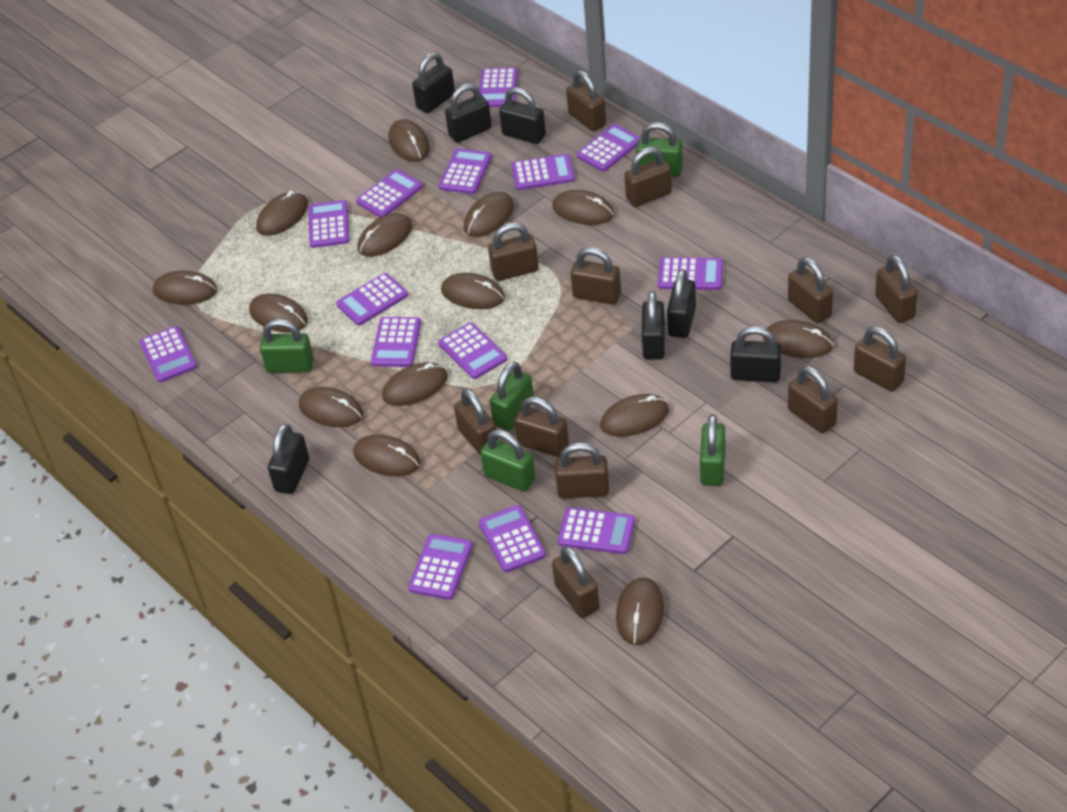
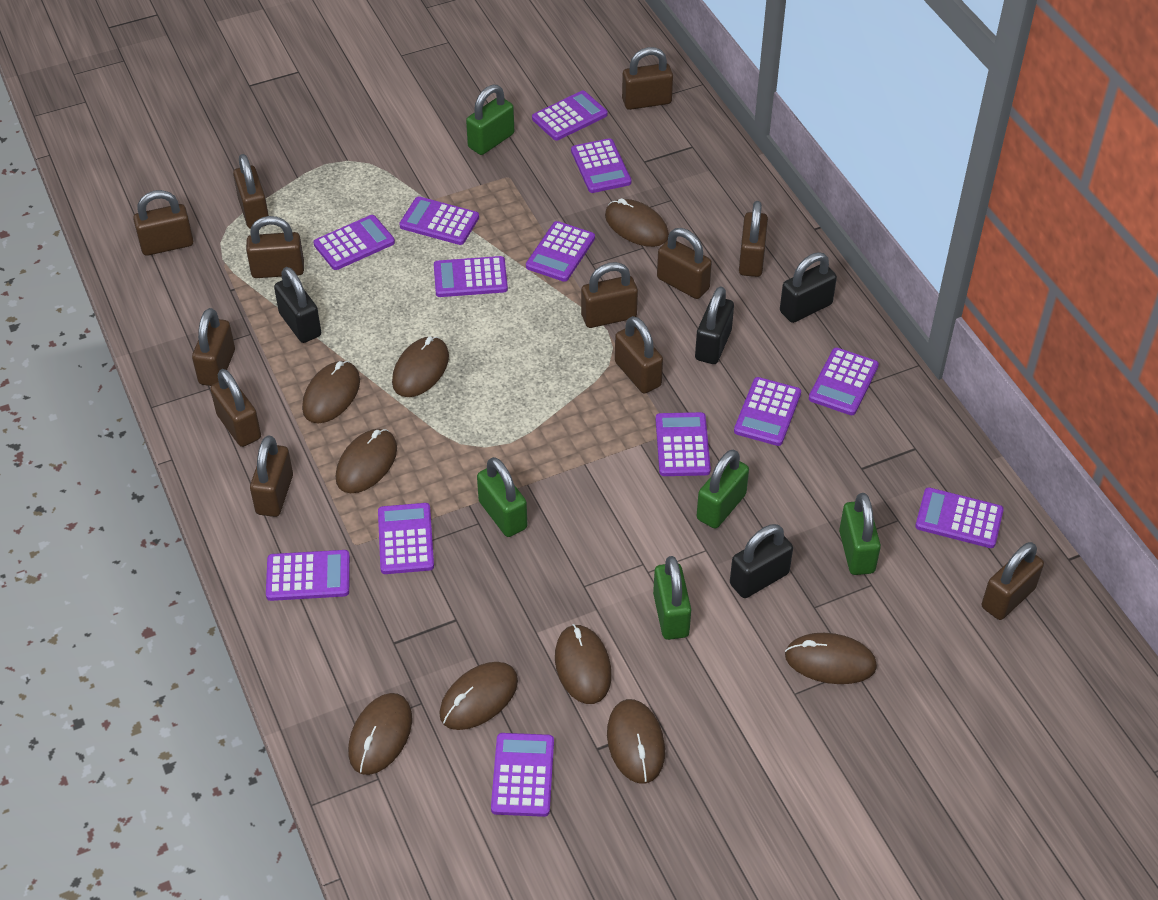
black padlock: [268,424,309,494] [412,52,455,113] [445,83,492,143] [499,87,546,144] [642,291,665,360] [667,269,696,338] [730,326,781,382] = 7 -> [274,267,321,343] [695,286,734,364] [730,524,793,598] [780,252,837,323] = 4
brown mouse: [153,270,217,305] [249,293,308,333] [256,191,308,236] [299,387,363,427] [353,435,421,476] [357,213,412,257] [382,362,448,406] [388,119,430,162] [441,273,505,309] [464,192,514,237] [552,190,614,225] [600,394,669,437] [616,577,664,645] [763,320,834,358] = 14 -> [302,361,360,423] [336,429,397,493] [348,693,412,775] [392,336,449,397] [439,662,518,730] [555,624,612,704] [605,198,669,247] [607,699,665,784] [785,633,877,684] = 9
purple calculator: [140,326,197,382] [308,200,350,248] [336,273,408,325] [356,169,423,217] [371,317,421,367] [408,534,473,600] [438,322,507,379] [439,148,492,194] [479,68,518,107] [479,505,546,572] [511,154,575,190] [558,507,635,554] [577,124,641,171] [658,257,723,290] = 14 -> [266,550,350,601] [313,215,395,270] [378,503,434,574] [399,196,479,245] [434,256,508,297] [491,733,554,817] [526,221,595,282] [532,90,608,141] [571,138,631,193] [656,412,711,476] [734,377,801,446] [809,347,879,415] [915,487,1004,548] = 13

